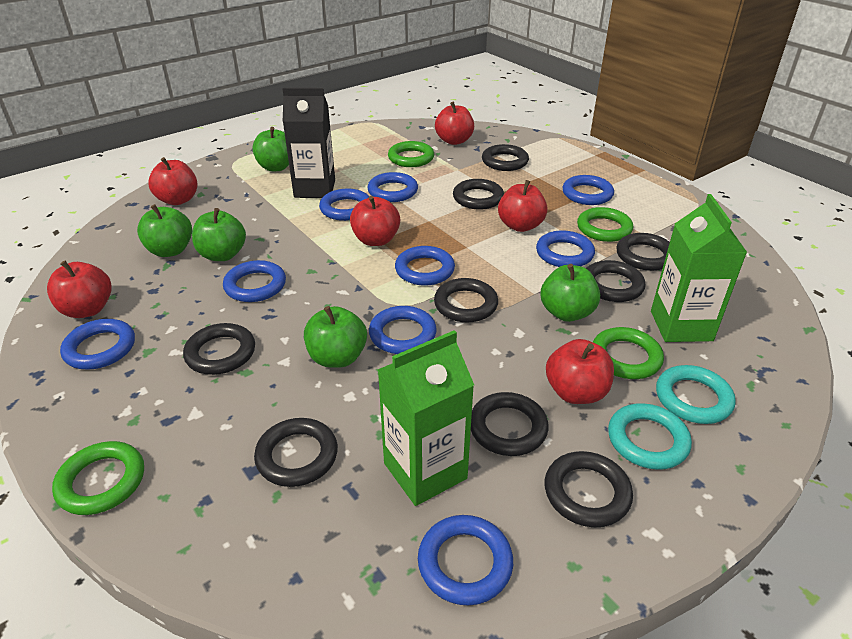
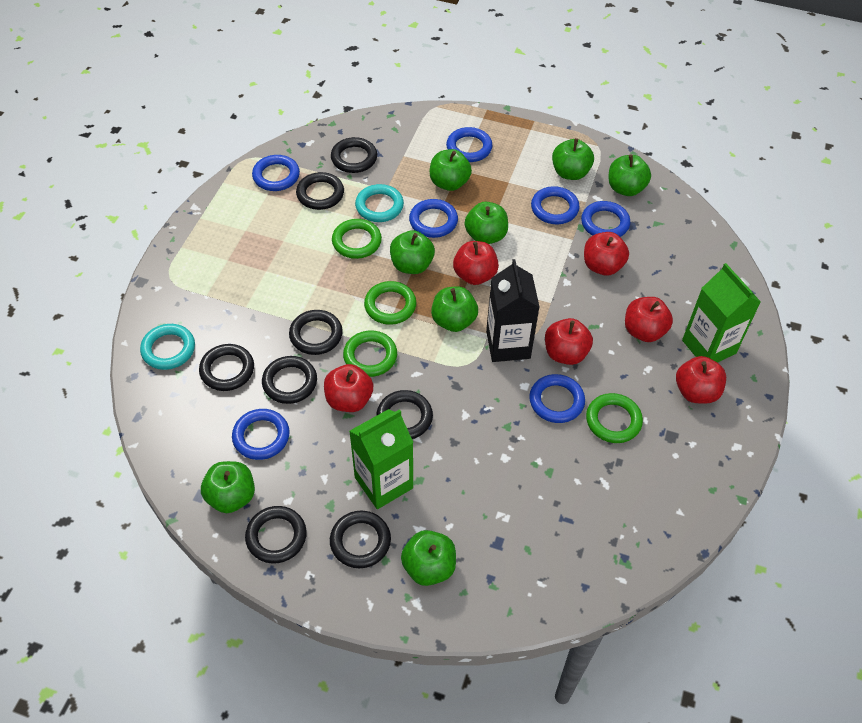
black ring: [183,323,255,375] [254,418,338,487] [434,278,498,323] [453,179,504,210] [471,392,549,456] [482,144,529,171] [544,451,633,527] [586,260,646,302] [616,233,670,271] = 9 -> [199,344,254,391] [245,506,307,564] [262,356,317,404] [289,310,343,355] [296,172,344,210] [330,511,391,568] [331,137,377,173] [376,390,433,439] = 8
blue ring: [60,319,135,370] [223,260,286,302] [319,189,369,221] [368,172,418,202] [369,306,437,354] [395,246,455,286] [418,515,513,606] [536,230,595,267] [562,175,614,205] = 9 -> [232,409,290,460] [252,155,300,191] [409,199,458,238] [446,127,492,162] [529,374,585,423] [531,186,580,224] [581,201,630,237] = 7
green apple: [137,204,192,257] [192,208,246,261] [253,127,289,171] [304,306,367,368] [541,264,600,322] = 5 -> [201,461,255,513] [390,230,435,274] [401,530,456,586] [430,149,472,191] [431,286,478,332] [465,202,508,244] [552,138,594,180] [609,155,651,196] = 8

